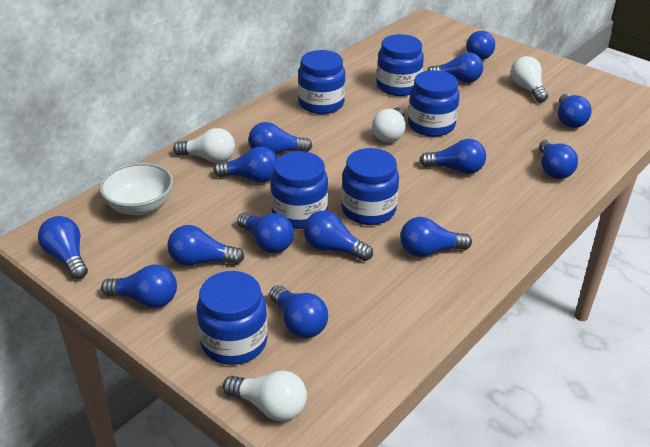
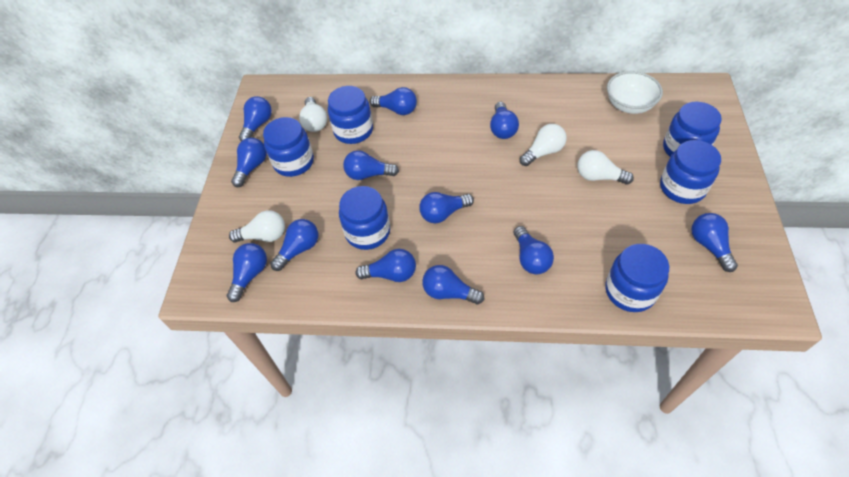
blue light bulb: [38,216,88,279] [101,265,177,308] [167,225,244,266] [213,147,278,183] [237,212,294,253] [248,122,312,154] [270,285,328,338] [304,211,373,261] [400,217,472,257] [419,139,486,174] [427,52,483,83] [466,31,495,60] [539,140,578,179] [558,94,592,128] = 14 -> [227,243,267,302] [231,137,267,187] [239,96,272,141] [270,219,319,271] [343,150,399,180] [355,249,416,282] [370,87,417,115] [419,192,474,223] [422,265,484,305] [490,102,519,139] [514,226,554,274] [691,213,738,272] = 12

